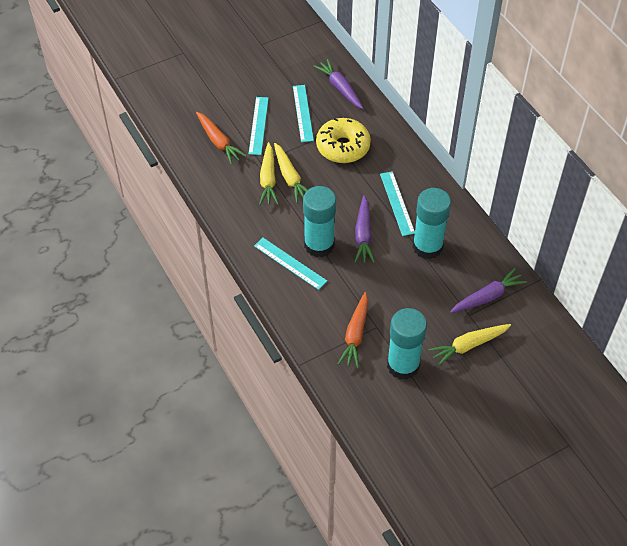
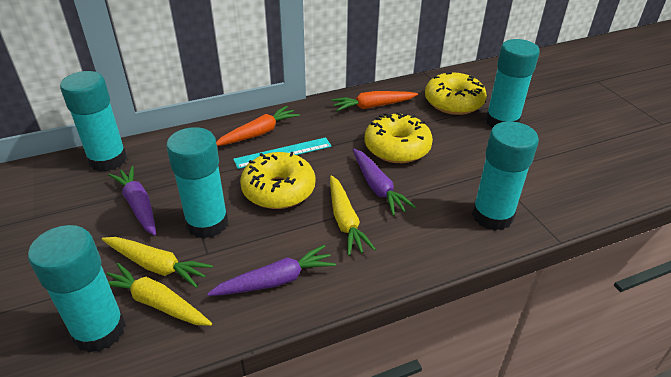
turquoise glue stick: [303,186,336,257] [387,308,427,380] [412,188,451,259] = 3 -> [28,225,126,353] [60,71,127,172] [166,127,228,239] [472,121,539,231] [485,39,540,128] = 5
turquoise ruler: [249,97,269,155] [254,238,327,290] [293,85,314,142] [380,171,415,236] = 4 -> [233,137,332,169] = 1
yellow donut: [316,118,371,163] = 1 -> [240,152,315,209] [364,112,433,163] [425,72,487,115] = 3

